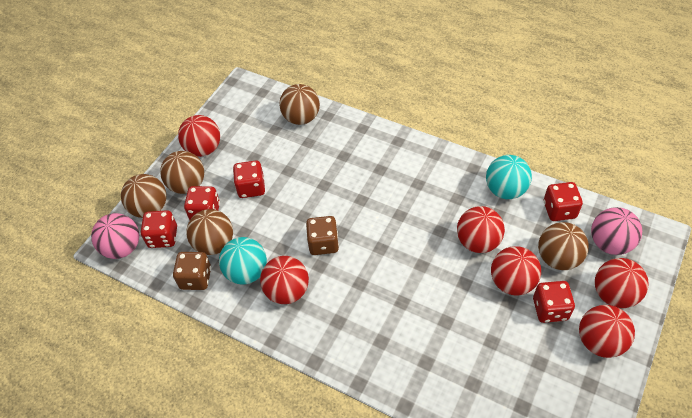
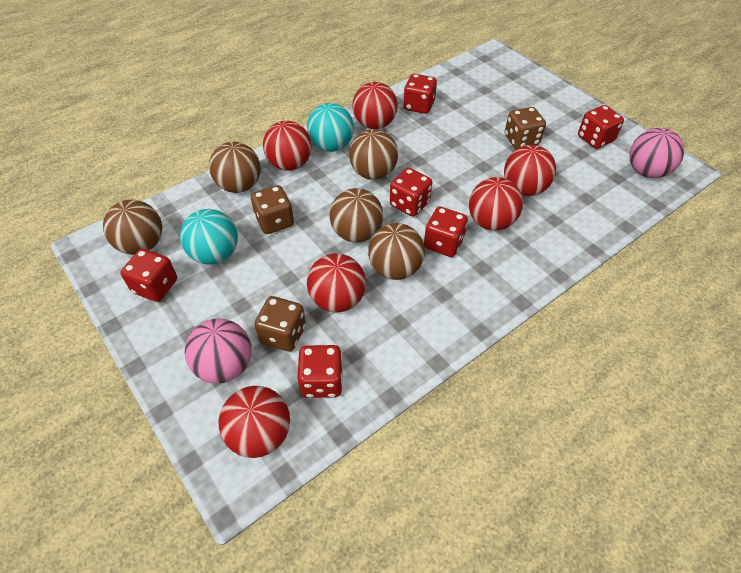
brown dice: [173,252,211,290] [306,216,339,255] = 2 -> [251,185,294,234] [254,296,306,352] [505,107,546,149] = 3
red dice: [141,210,177,248] [184,186,220,220] [233,160,265,198] [533,281,575,323] [544,182,583,221] = 5 -> [121,249,177,302] [297,345,343,398] [390,168,432,217] [403,74,437,114] [424,207,468,257] [578,105,624,149] = 6

